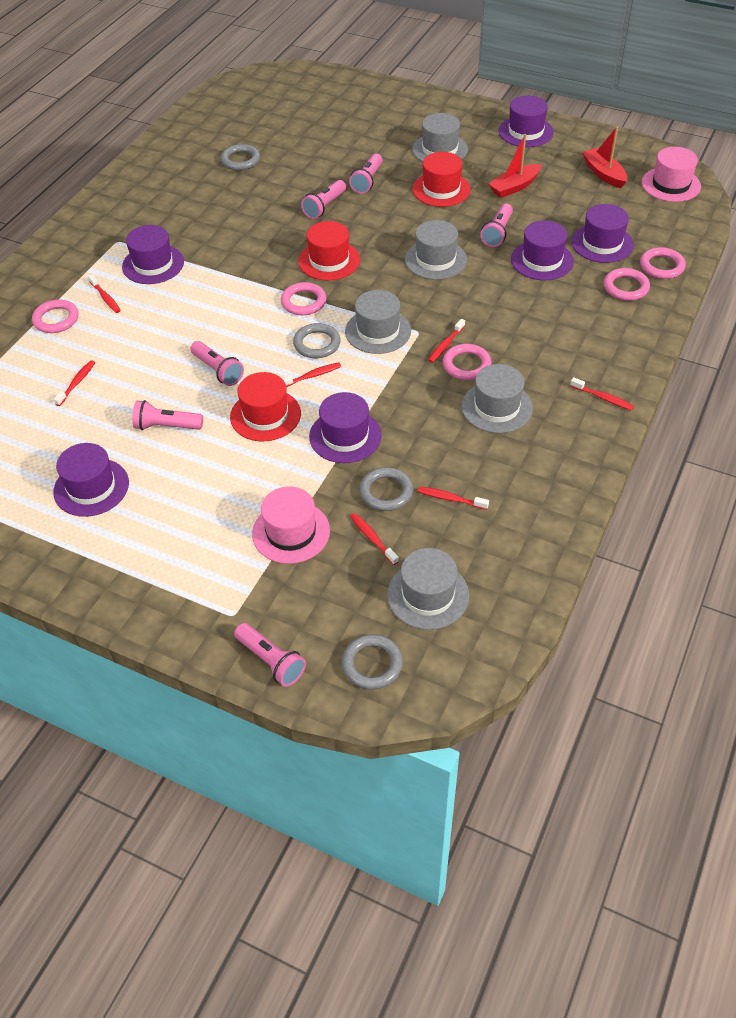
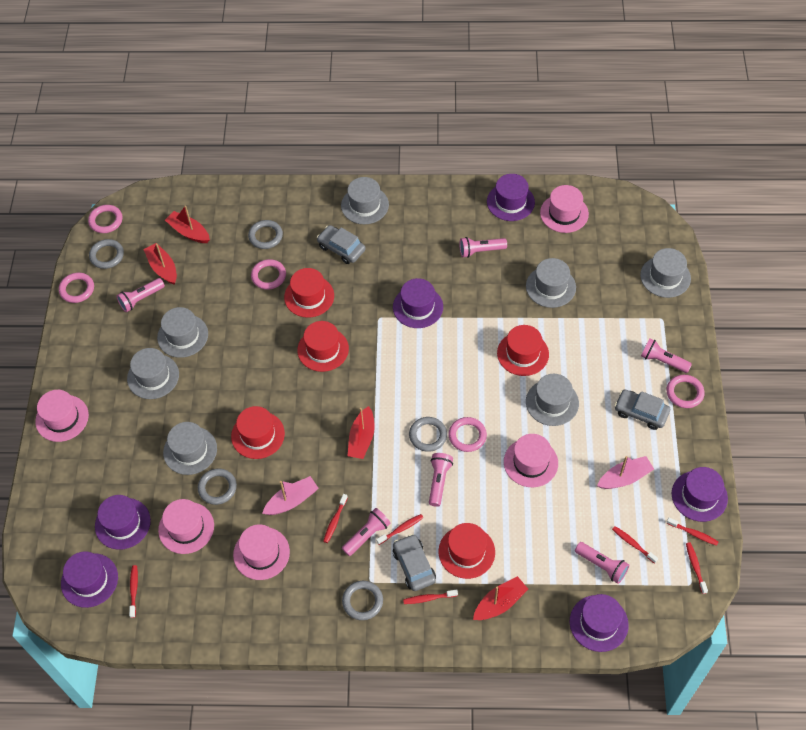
grey car: none = 0 -> [317,225,366,264] [393,534,436,591] [615,389,670,430] = 3
grey hat: [345,290,411,354] [387,548,469,630] [405,220,467,280] [412,113,468,162] [462,364,533,433] = 5 -> [127,348,179,399] [157,307,208,358] [163,422,217,475] [341,177,389,224] [526,258,576,308] [526,374,579,426] [640,248,691,298] = 7
grey ring: [221,144,260,170] [293,323,341,358] [342,634,403,690] [359,467,413,511] = 4 -> [89,239,124,269] [198,469,237,505] [248,220,283,249] [342,581,383,620] [409,417,447,452] = 5
pink boat: none = 0 -> [262,476,319,515] [597,456,654,489] = 2
pink hat: [252,486,330,564] [642,147,701,202] = 2 -> [35,390,89,442] [158,499,214,554] [233,524,290,580] [504,434,558,487] [540,185,589,233] = 5
red boat: [489,134,542,198] [582,127,627,188] = 2 -> [143,243,177,285] [165,205,210,243] [348,406,374,459] [473,576,528,620] = 4
red hat: [230,372,301,442] [298,221,360,280] [413,152,471,207] = 3 -> [231,406,285,459] [284,268,334,318] [297,321,349,372] [439,523,495,579] [497,325,549,376] = 5

